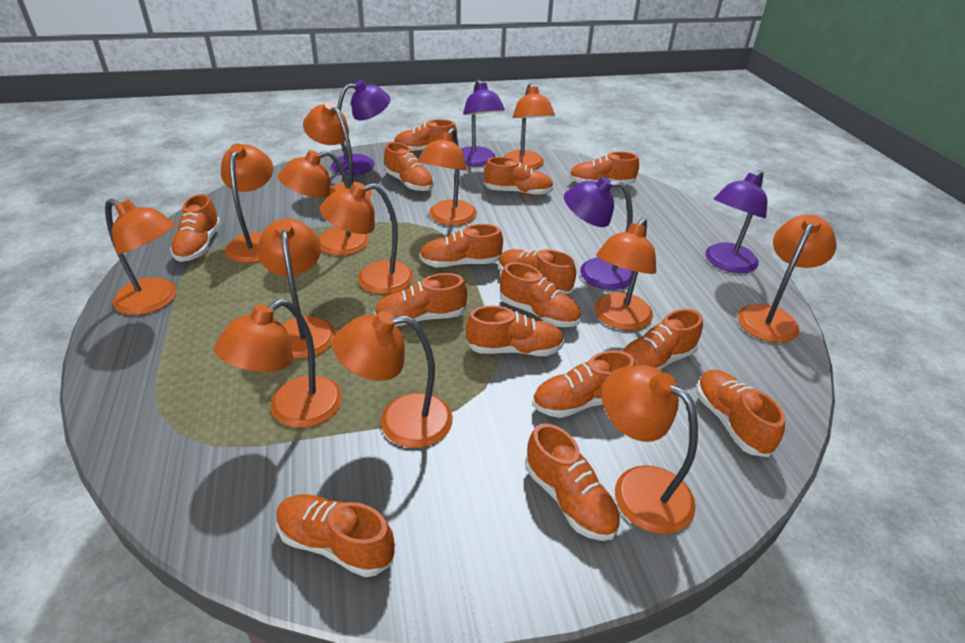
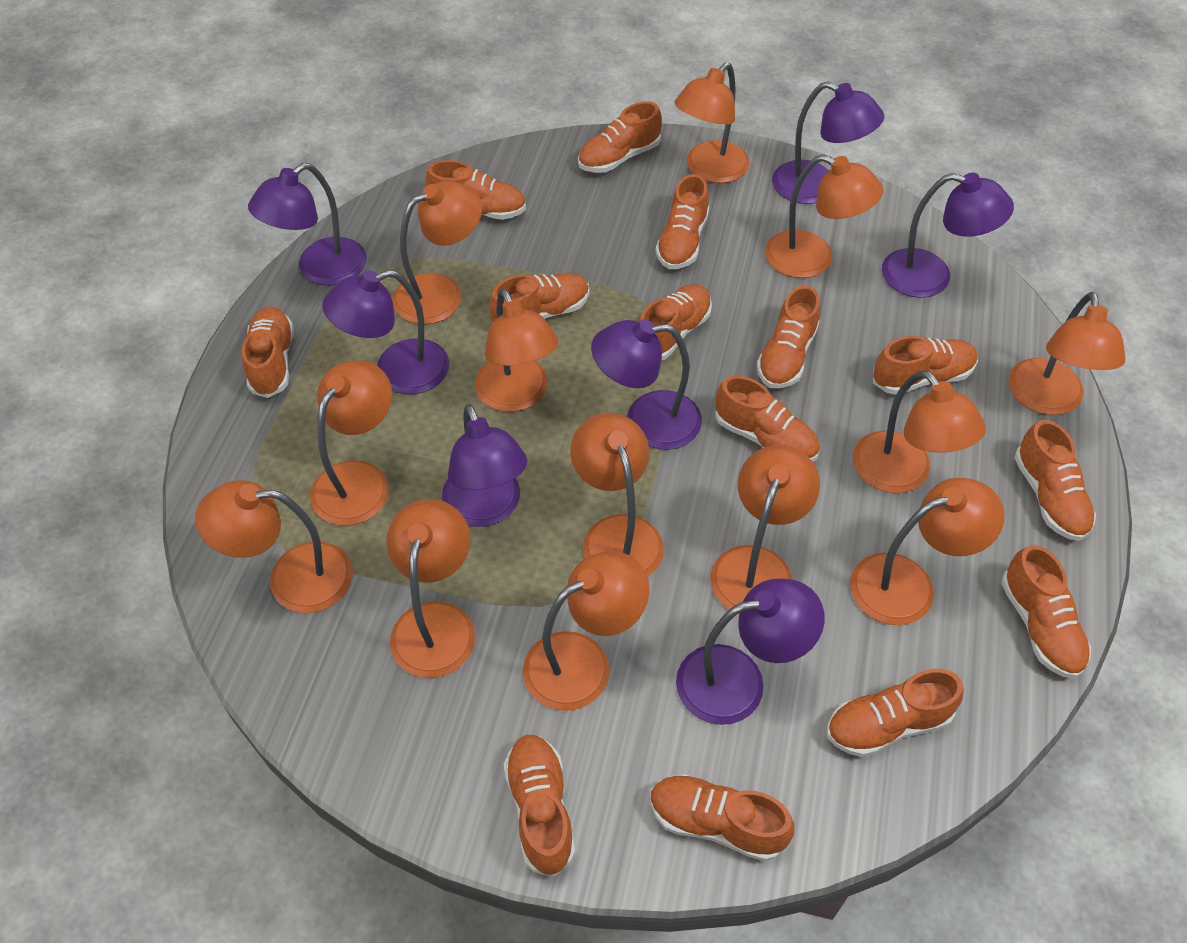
orange shoe: [170,194,221,262] [276,494,395,577] [374,273,467,326] [384,142,434,191] [394,119,457,152] [419,224,503,267] [466,305,564,356] [484,157,554,196] [498,249,576,295] [500,262,581,327] [525,424,620,541] [532,351,635,418] [569,152,639,184] [622,309,703,370] [696,370,785,457] = 15 -> [242,307,294,398] [426,160,526,220] [489,273,589,323] [504,734,575,877] [578,101,662,173] [639,284,712,361] [650,774,794,861] [655,174,709,269] [715,376,820,462] [757,285,820,389] [827,669,964,757] [873,336,978,395] [1001,545,1091,679] [1015,420,1096,541] = 14
purple lamp: [331,80,391,175] [462,79,505,166] [564,176,633,290] [705,170,767,273] = 4 -> [248,163,367,286] [322,270,449,394] [442,404,527,527] [591,319,702,450] [676,579,825,725] [772,82,884,204] [882,173,1014,298] = 7

